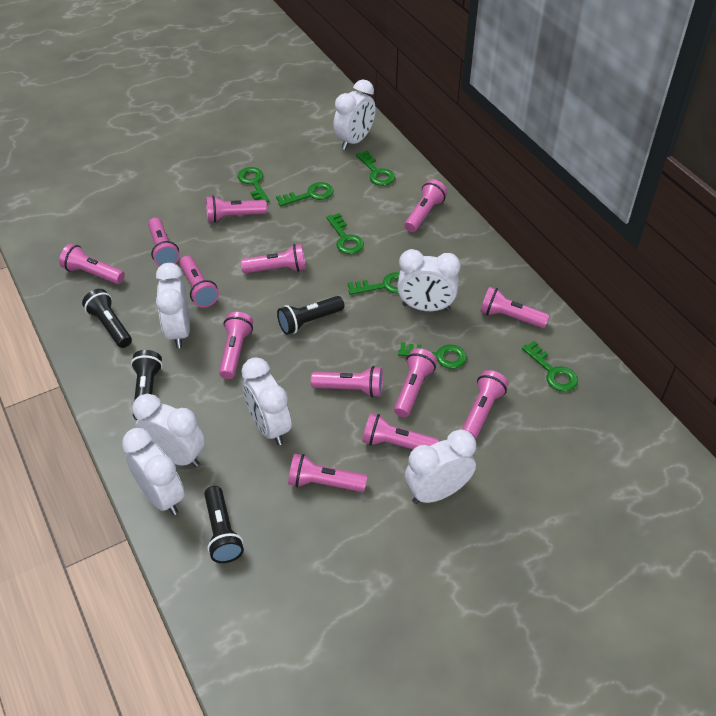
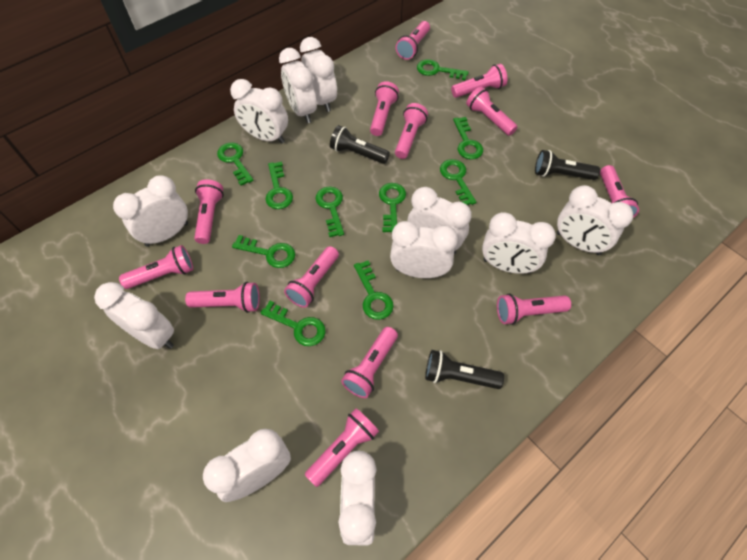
black flashlight: [82,289,132,348] [131,350,163,420] [204,486,244,563] [277,296,344,335] = 4 -> [330,125,390,164] [425,350,504,389] [535,150,600,180] = 3
green key: [238,167,269,203] [276,182,333,206] [326,213,364,254] [348,272,400,295] [356,150,395,186] [398,342,467,369] [522,341,578,392] = 7 -> [217,143,254,186] [232,235,295,268] [261,301,326,346] [265,162,293,209] [315,187,344,237] [354,261,394,320] [379,183,406,232] [417,59,469,80] [440,159,476,205] [453,117,483,159] = 10
white clock: [122,428,184,515] [132,394,205,467] [156,263,190,348] [241,357,292,445] [333,80,376,150] [397,249,460,311] [405,429,476,504] = 7 -> [94,282,174,349] [113,175,188,247] [203,429,291,502] [230,79,288,143] [279,48,317,123] [300,37,337,112] [338,451,377,545] [390,221,458,278] [407,187,472,254] [482,212,556,274] [557,185,633,255] = 11

